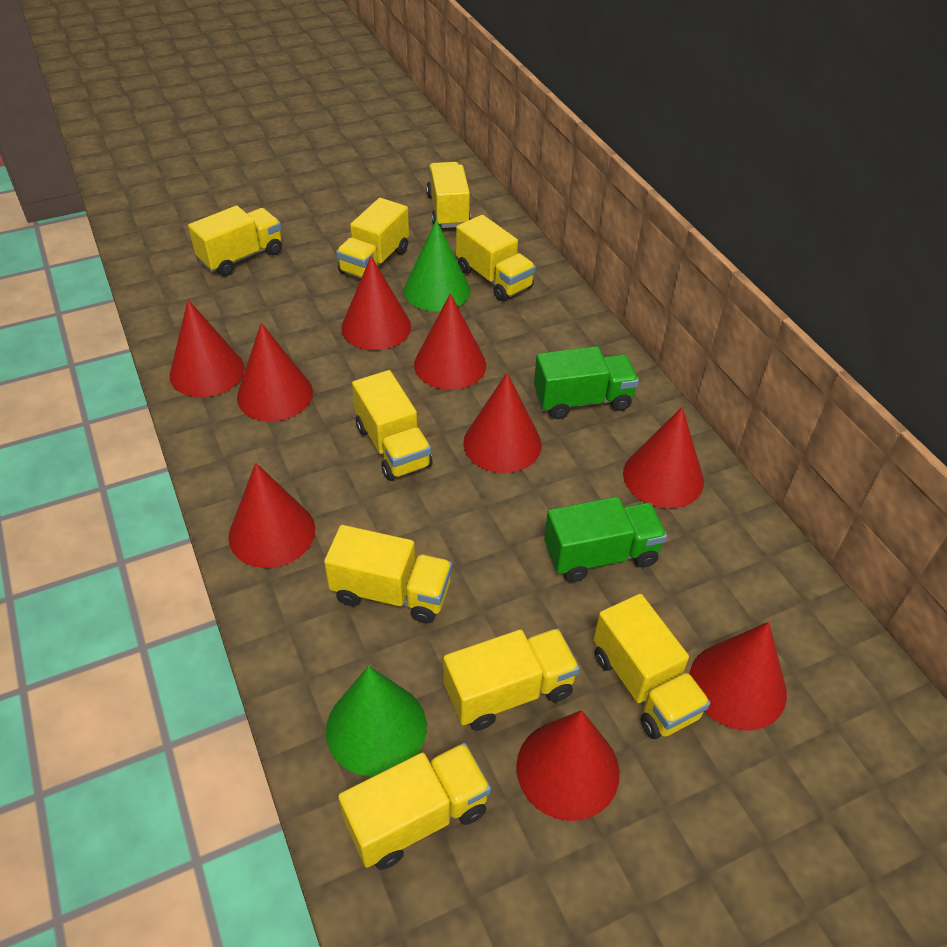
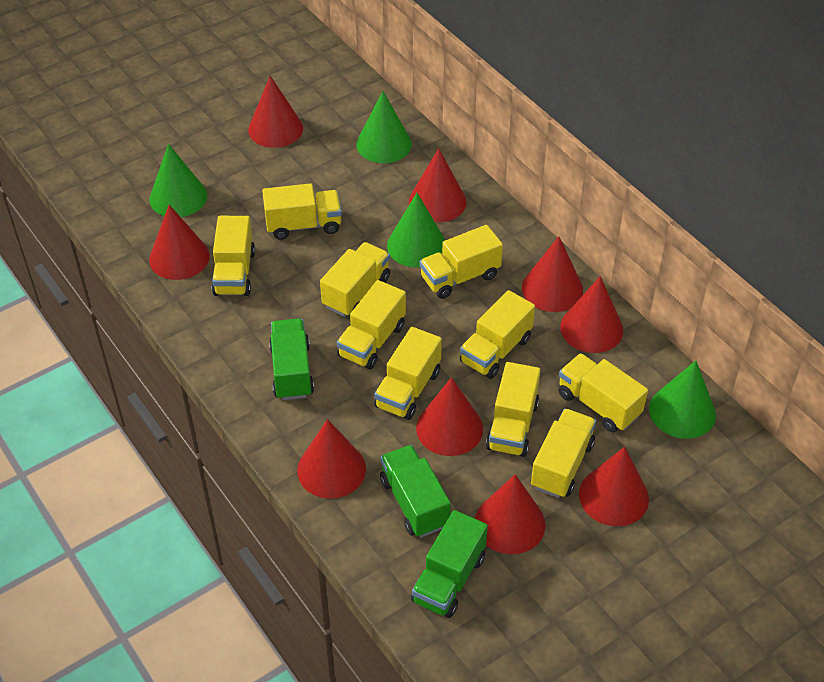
green cone: [326,666,427,777] [404,220,470,311] = 2 -> [149,144,207,217] [356,91,412,163] [387,193,445,268] [649,360,716,439] = 4
green truck: [534,346,639,419] [544,497,667,582] = 2 -> [269,318,314,400] [380,445,451,537] [411,510,488,618] = 3
yellow truck: [188,206,282,276] [324,525,452,623] [336,198,409,279] [338,743,491,870] [352,370,433,481] [426,162,471,228] [443,628,580,731] [456,215,536,301] [594,594,710,739] = 9 -> [212,216,255,296] [262,183,342,240] [320,242,390,317] [337,280,406,369] [374,327,442,420] [420,225,503,299] [460,290,535,379] [486,362,540,457] [531,409,596,498] [558,353,648,432] = 10

